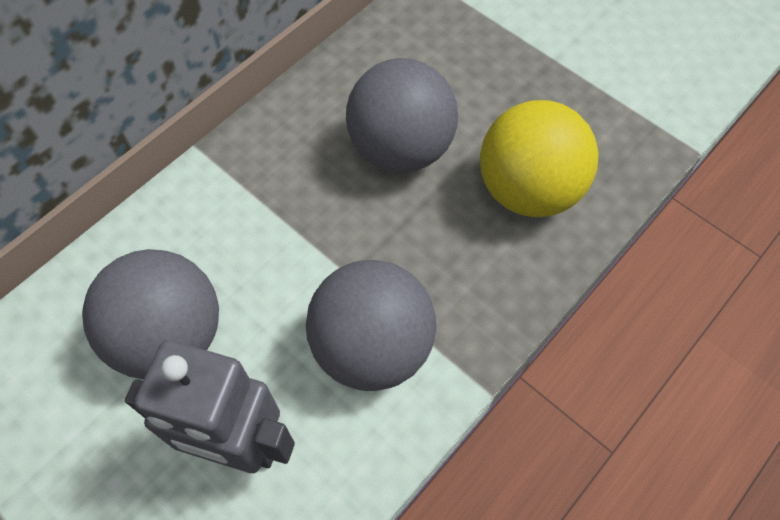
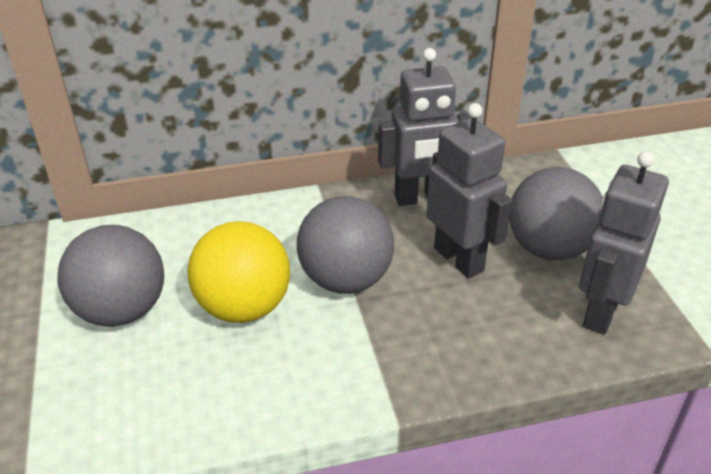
grey robot: [125,340,295,473] = 1 -> [378,48,471,206] [426,103,512,278] [579,151,669,334] = 3

